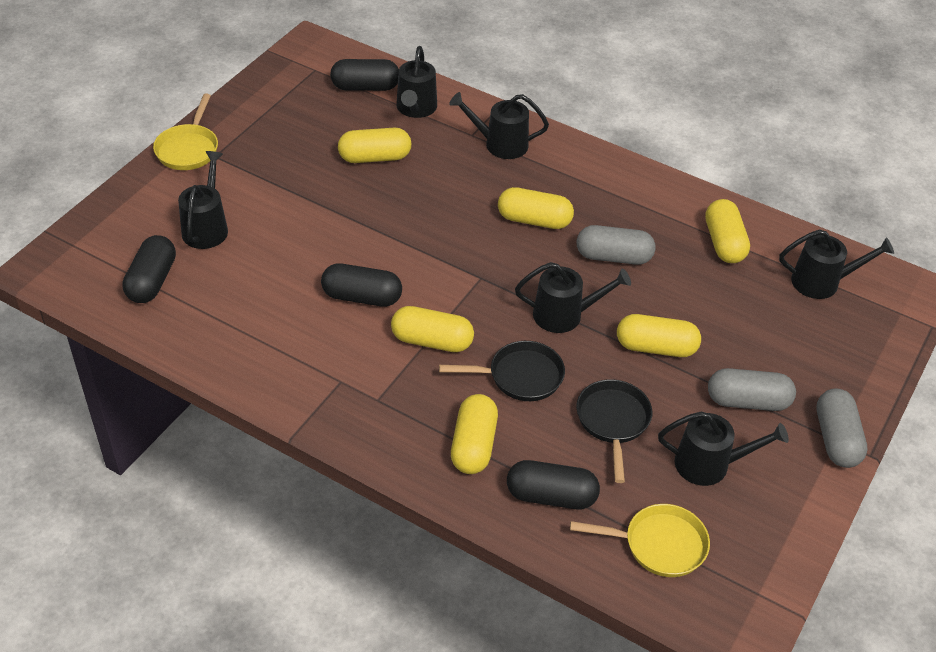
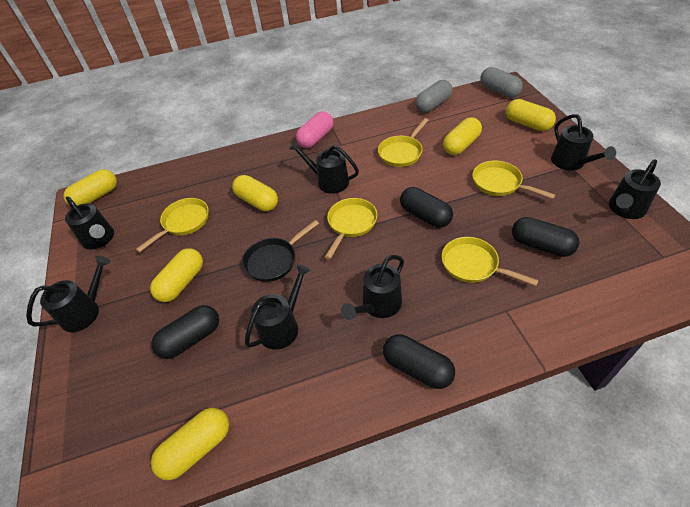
black pan: [439,341,565,401] [576,379,652,483] = 2 -> [242,220,319,282] = 1
black watering can: [178,151,228,249] [396,46,437,118] [449,92,549,159] [515,262,631,333] [658,412,789,486] [779,229,894,299] = 6 -> [26,256,110,332] [65,196,114,250] [245,264,311,350] [289,140,359,194] [341,255,404,320] [551,114,616,171] [609,159,661,219] = 7
grey capsule: [576,225,655,265] [708,368,796,411] [817,388,868,468] = 3 -> [415,80,453,113] [480,67,523,98] = 2
pink capsule: none = 0 -> [296,111,333,148] = 1
yellow pan: [153,93,218,170] [570,504,710,577] = 2 -> [136,198,208,253] [325,198,377,259] [378,118,429,167] [442,237,539,286] [473,160,556,199] = 5

